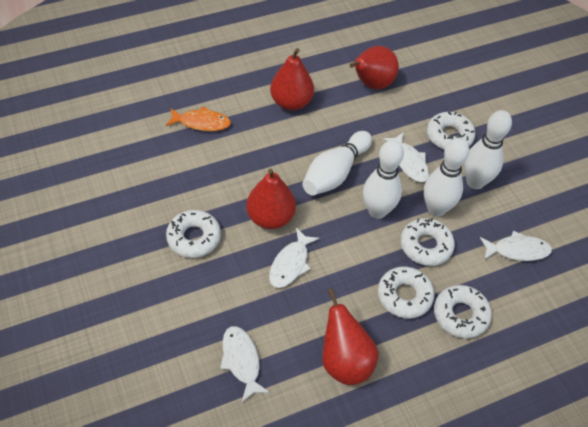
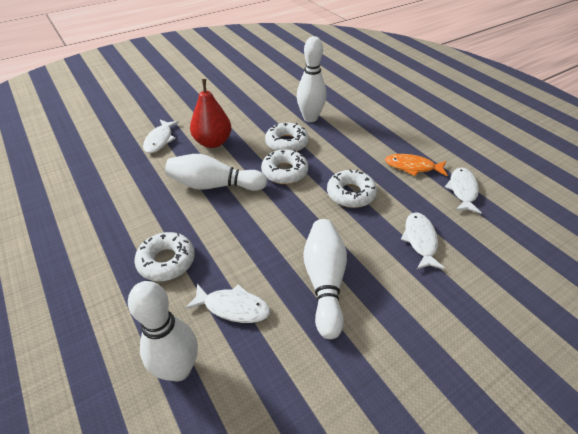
red pear: [246,169,296,229] [270,48,314,110] [322,289,379,385] [350,46,399,89] = 4 -> [190,79,232,148] = 1
white donut: [166,210,221,258] [378,267,435,318] [401,218,455,266] [427,112,476,150] [434,285,492,338] = 5 -> [134,232,195,281] [261,149,308,184] [265,123,309,152] [327,169,377,208] = 4

